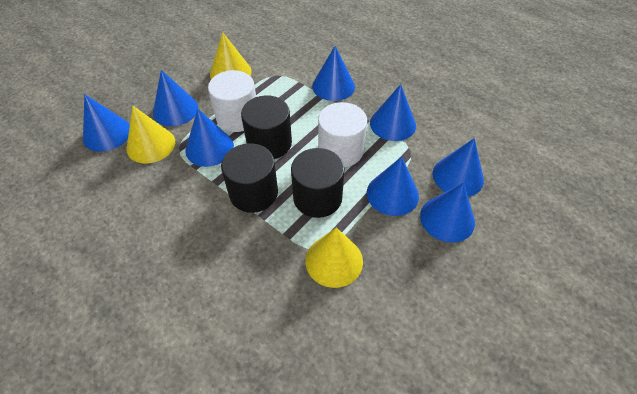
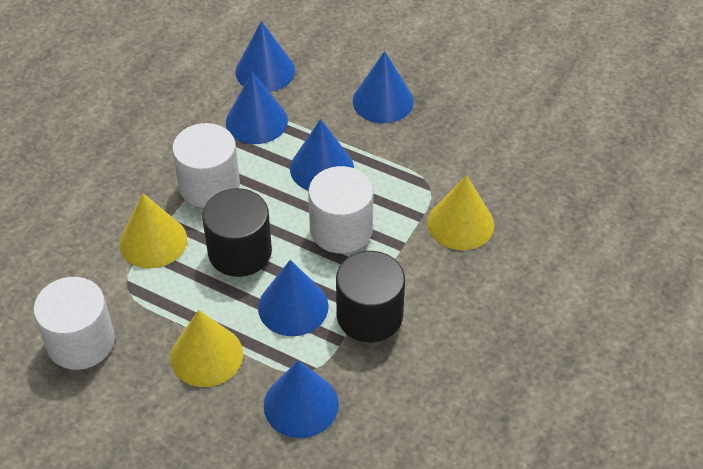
black cylinder: [221,143,278,213] [241,95,292,159] [291,148,345,218] = 3 -> [202,188,272,277] [336,251,405,342] = 2
blue cone: [83,94,130,152] [153,70,198,126] [185,109,234,167] [312,46,355,101] [367,157,419,216] [370,84,416,141] [420,183,475,243] [433,138,484,197] = 8 -> [226,72,288,144] [235,21,295,92] [258,260,329,336] [264,360,339,438] [290,119,354,190] [353,51,414,123] = 6
white cylinder: [208,70,256,132] [318,102,367,167] = 2 -> [33,277,115,370] [172,123,240,208] [308,166,374,253] = 3

